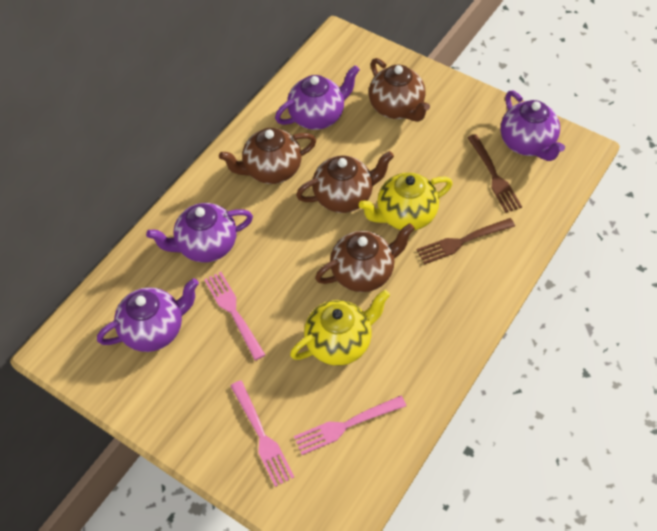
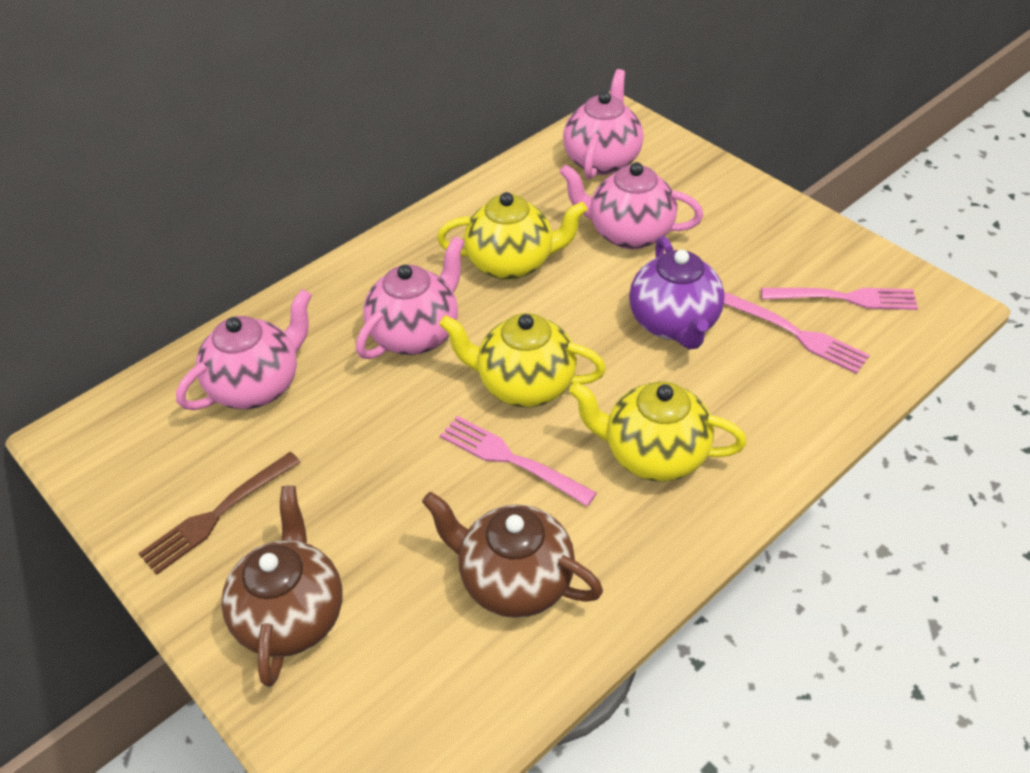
brown fork: [416,218,515,265] [467,134,522,213] = 2 -> [138,452,301,575] = 1
brown teapot: [219,128,316,184] [296,151,394,213] [315,223,415,292] [369,58,430,122] = 4 -> [221,486,343,687] [422,492,603,618] = 2
pink teapot: none = 0 -> [176,289,312,410] [356,236,465,359] [560,162,703,250] [563,69,643,179] = 4
purple teapot: [97,278,199,352] [146,203,253,263] [275,65,360,130] [501,91,565,161] = 4 -> [629,236,725,349] = 1
yellow teapot: [290,290,390,366] [359,172,453,231] = 2 -> [437,192,587,280] [439,313,606,407] [569,381,747,482] = 3

